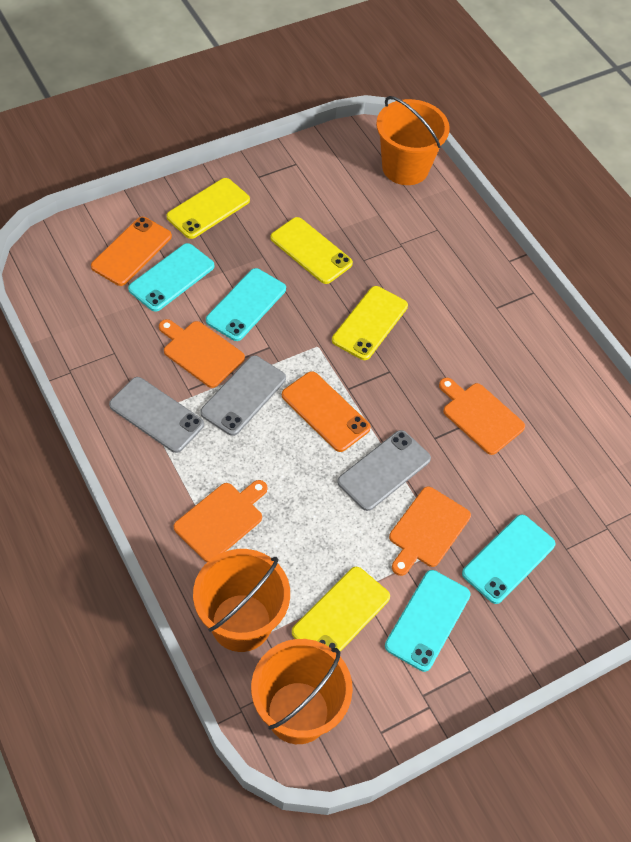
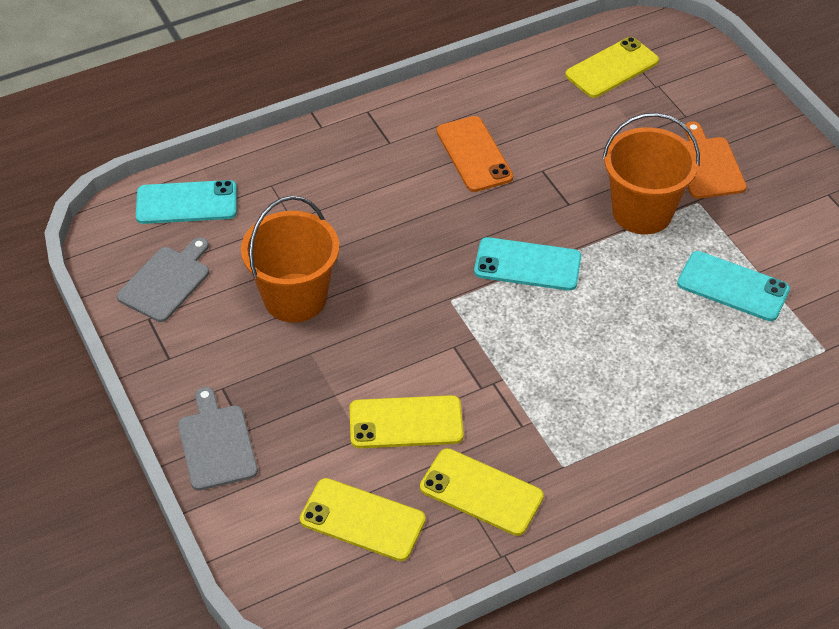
grey cutting board: none = 0 -> [117,237,209,322] [178,387,258,491] = 2
grey phone: [109,377,204,453] [200,356,286,436] [337,430,431,511] = 3 -> none = 0
orange bucket: [193,549,290,652] [251,639,353,744] [376,96,450,185] = 3 -> [241,196,339,323] [602,113,700,234] = 2
orange cutting board: [159,319,245,388] [174,480,268,562] [389,486,471,576] [439,378,525,455] = 4 -> [685,122,747,199] = 1
orange phone: [91,217,172,286] [282,371,371,452] = 2 -> [437,116,513,192] = 1
turquoise phone: [128,243,214,312] [206,268,286,341] [385,570,471,672] [462,514,555,604] = 4 -> [136,180,237,224] [474,237,581,291] [677,251,790,321] = 3

